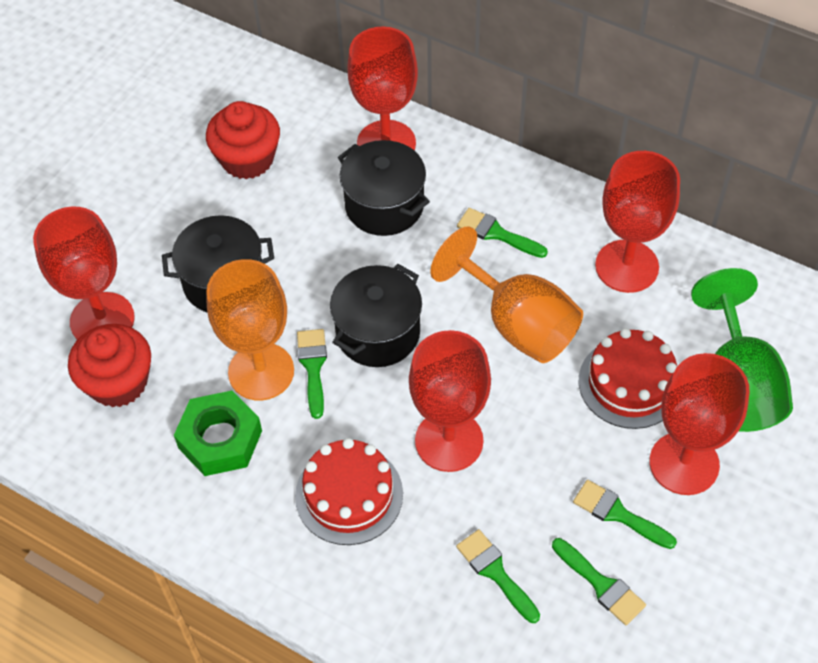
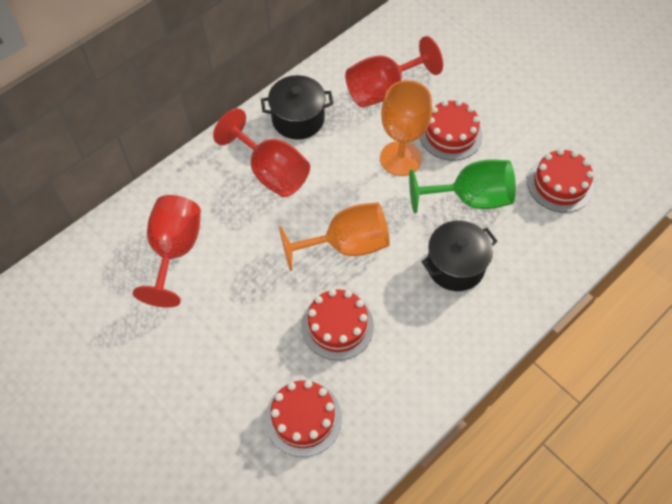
black pot: [162,215,274,312] [330,264,422,367] [338,140,430,236] = 3 -> [261,75,333,140] [422,221,498,291] = 2
green brush: [297,329,327,419] [456,529,540,623] [457,208,548,258] [552,538,646,625] [573,480,677,549] = 5 -> none = 0
green nut: [174,391,262,476] = 1 -> none = 0
red cake: [295,438,403,545] [579,328,677,429] = 2 -> [265,380,342,457] [302,289,374,360] [420,100,483,161] [527,149,594,213] = 4
red cupcake: [68,324,151,408] [206,101,280,179] = 2 -> none = 0
red goblet: [33,207,135,340] [347,26,418,150] [409,330,491,472] [595,151,680,293] [650,353,750,495] = 5 -> [133,195,201,308] [213,108,310,197] [345,36,443,108] = 3

